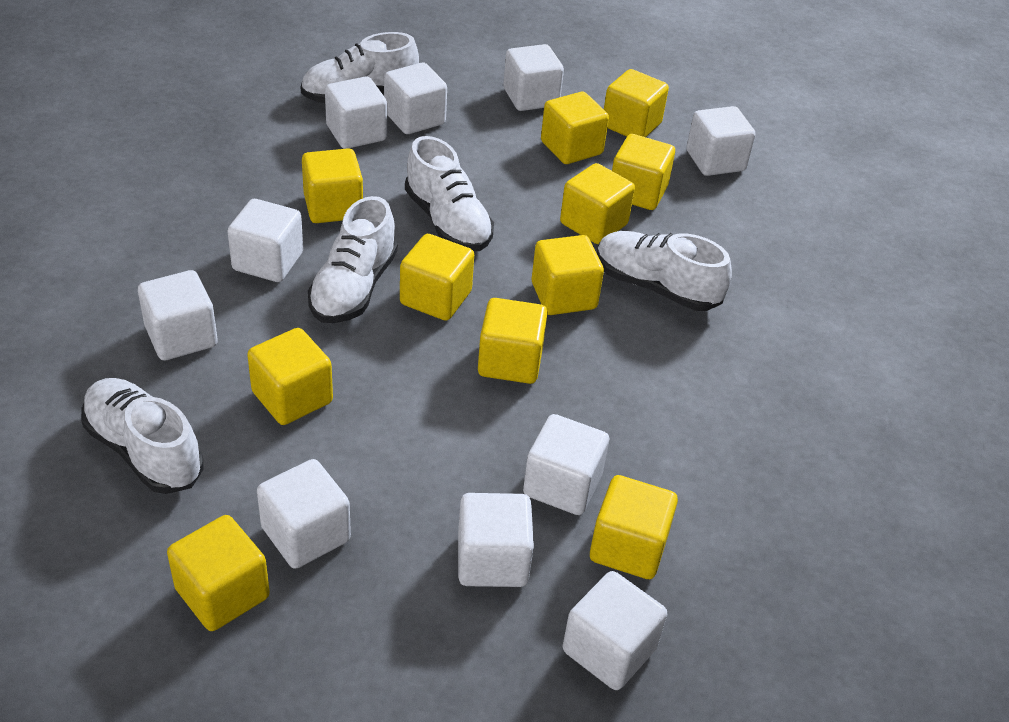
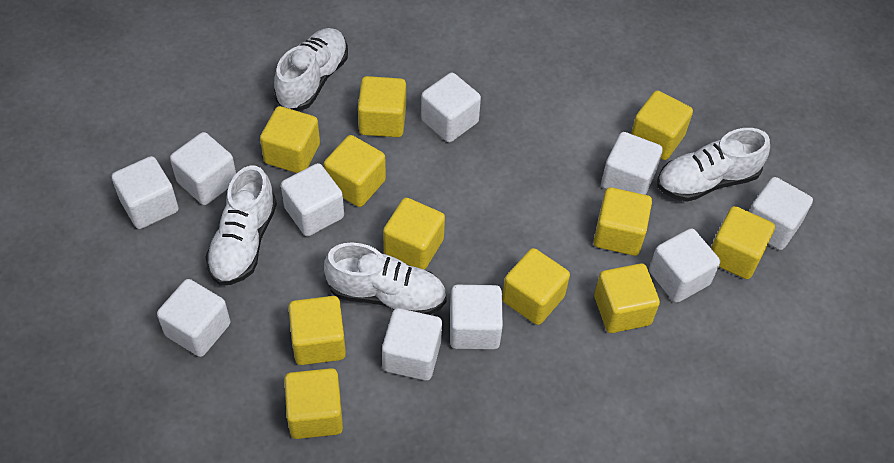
white shoe: [81,378,203,494] [300,32,419,103] [308,196,397,323] [405,136,494,251] [597,231,732,311] = 5 -> [205,166,277,285] [274,28,348,111] [324,242,447,315] [657,128,770,202] = 4

